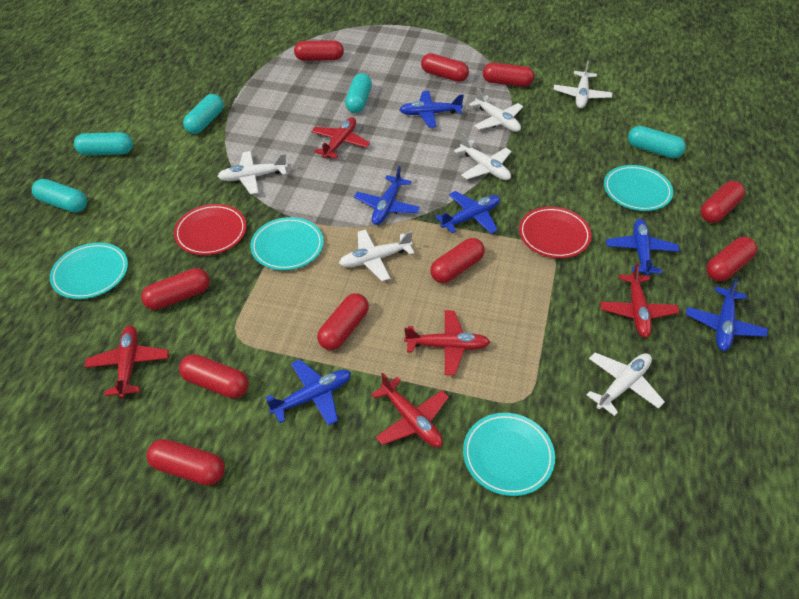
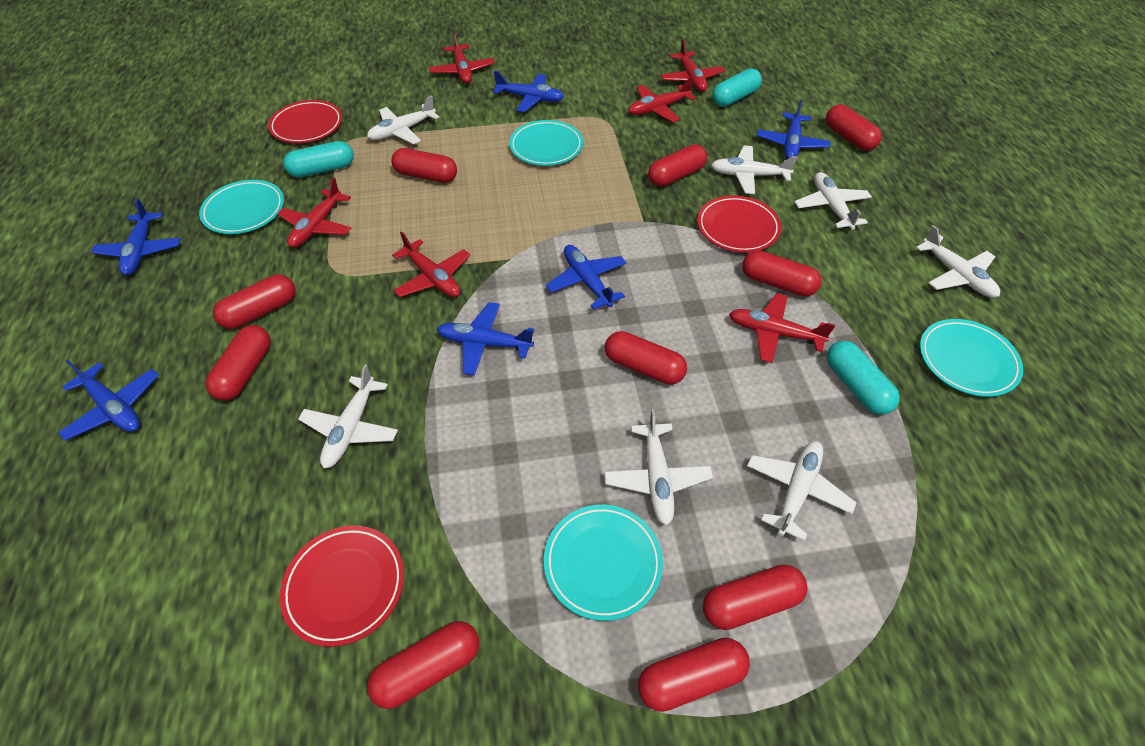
red plane: [85,325,169,398] [311,117,370,159] [371,373,449,447] [404,310,490,375] [600,263,679,338] = 5 -> [277,177,351,248] [392,231,470,297] [429,32,495,84] [628,77,696,122] [661,39,725,92] [729,293,835,363] = 6
red plate: [174,204,246,255] [519,207,592,258] = 2 -> [268,100,342,143] [280,526,404,647] [697,196,781,253] = 3
turquoise capsule: [32,179,87,213] [74,132,133,155] [183,94,224,134] [345,73,372,113] [628,126,686,158] = 5 -> [283,141,354,178] [712,68,762,107] [826,341,900,415] = 3
white plane: [217,151,288,194] [339,229,415,281] [454,133,512,180] [469,88,523,132] [553,61,612,109] [587,352,665,416] = 6 -> [298,364,398,468] [367,96,439,144] [604,409,713,525] [711,145,798,194] [747,441,857,541] [795,172,872,230] [916,225,1000,298] = 7

